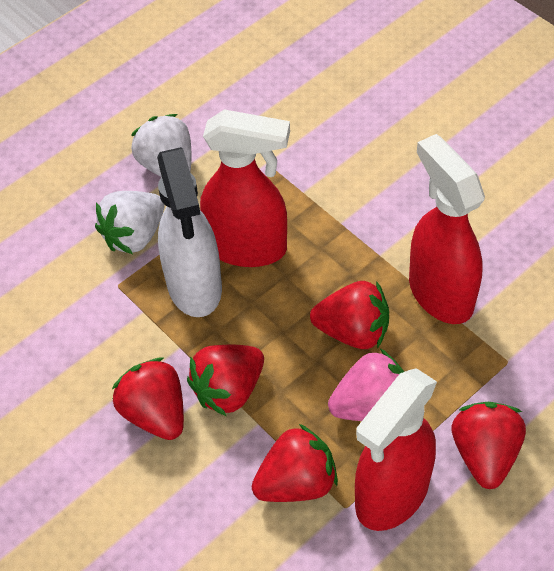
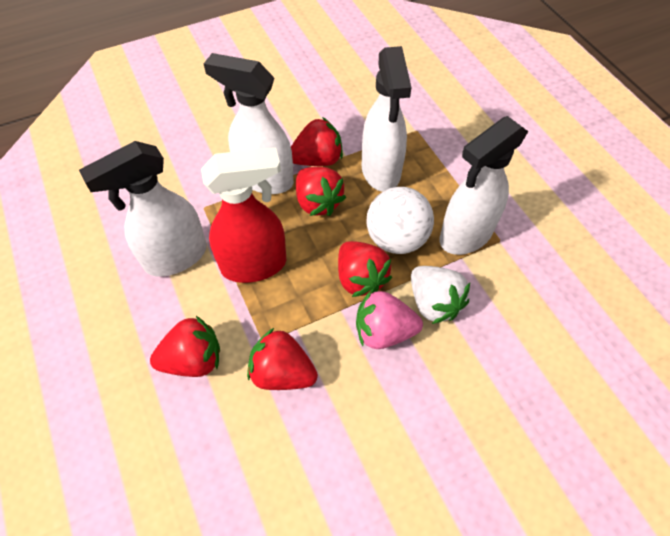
red spray bottle: [200,109,290,267] [355,368,437,531] [409,134,485,324] = 3 -> [201,148,286,283] = 1
white ball: none = 0 -> [366,187,434,254] = 1
white spray bottle: [157,147,222,317] = 1 -> [79,141,207,277] [204,53,294,194] [362,46,412,192] [440,116,528,255] = 4
white strawberry: [95,191,165,254] [131,114,191,177] = 2 -> [411,266,470,324] = 1

